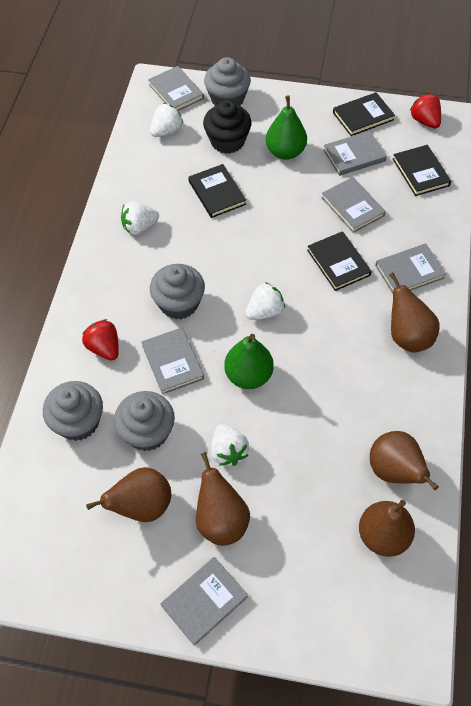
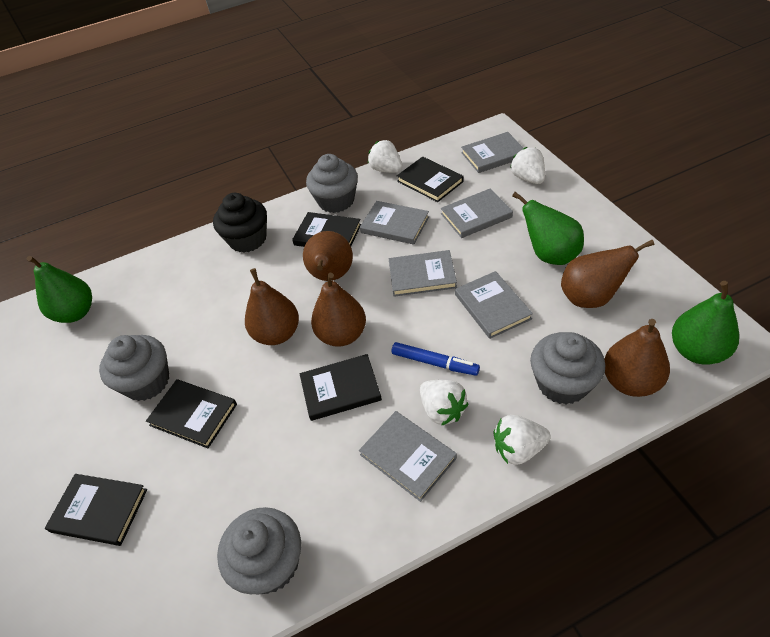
black book: [188,164,246,218] [307,231,372,291] [333,92,395,136] [393,145,451,196] = 4 -> [45,474,147,546] [146,379,237,448] [292,212,361,247] [299,354,382,421] [397,157,464,202] = 5
blue marker: none = 0 -> [392,342,480,376] = 1
green pear: [224,334,274,389] [266,95,307,160] = 2 -> [27,256,92,323] [512,192,584,265] [672,281,739,365] = 3
red strawberry: [82,319,119,361] [410,94,441,129] = 2 -> none = 0

